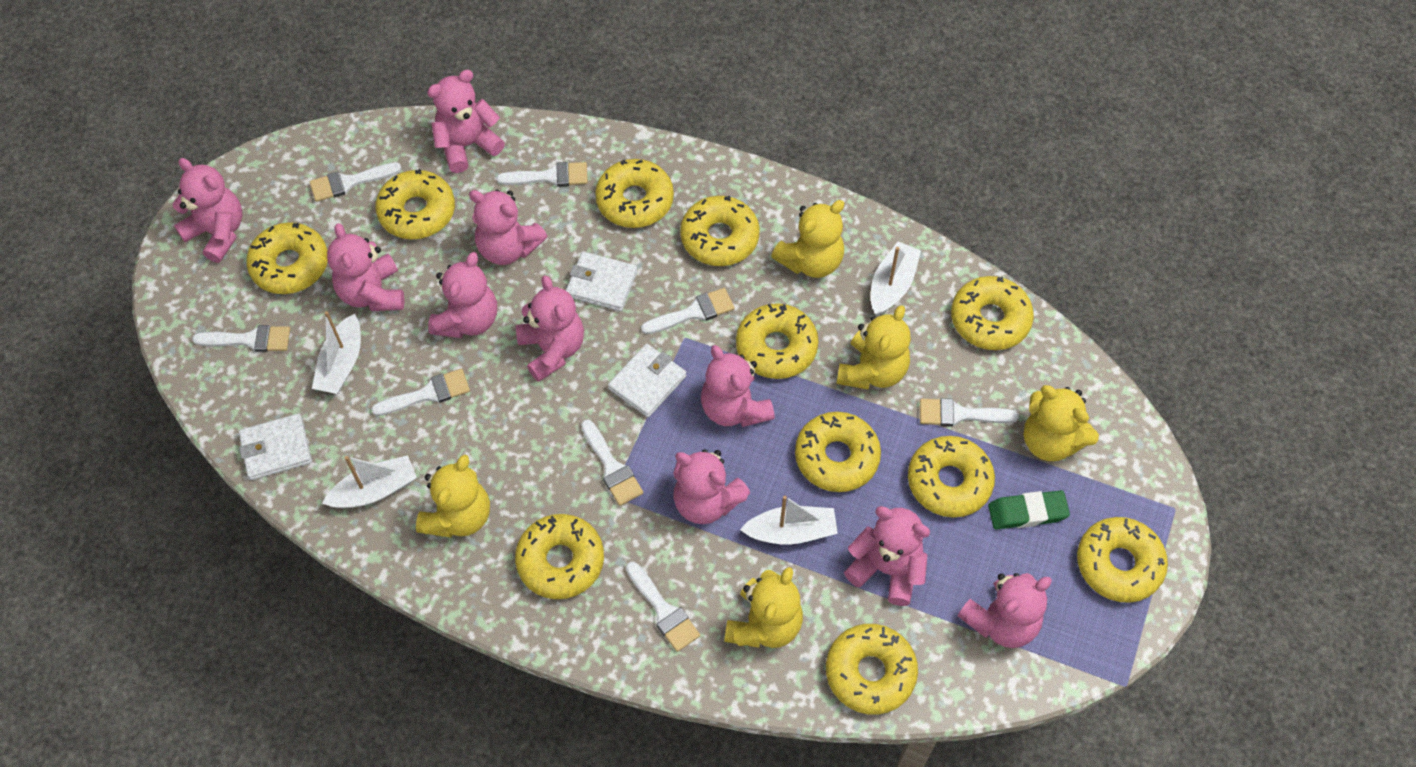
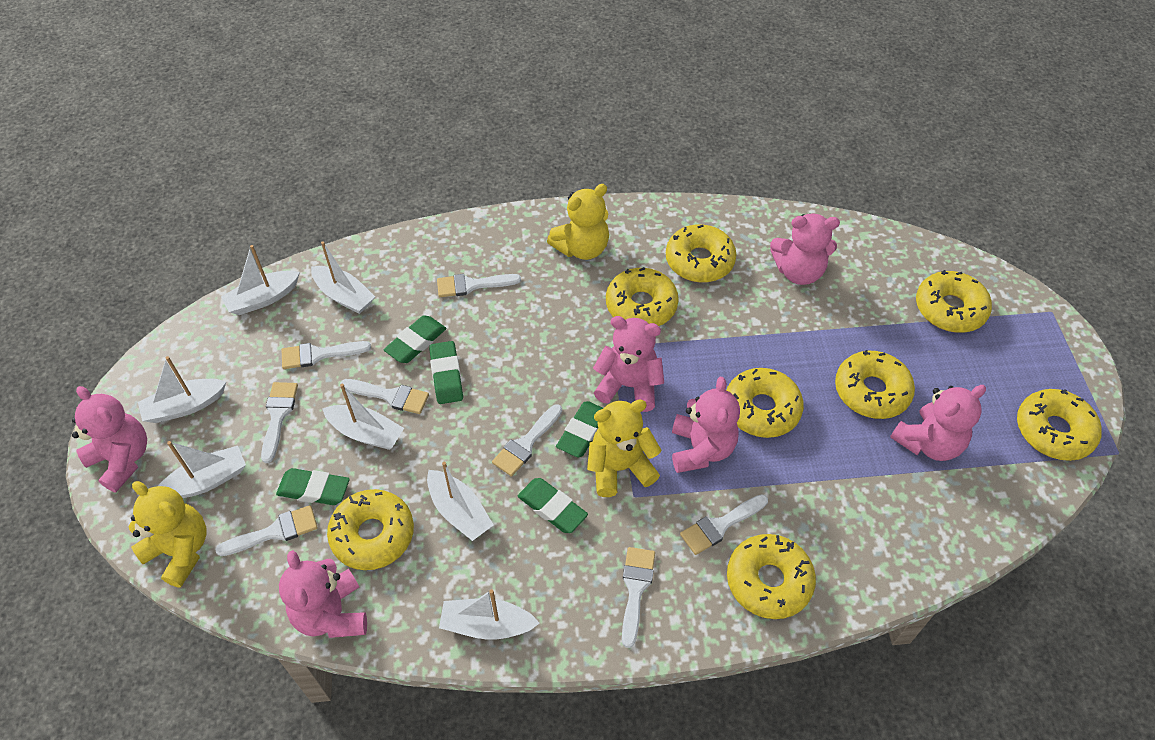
green eraser: [988,490,1070,530] = 1 -> [276,468,350,505] [384,315,446,363] [429,341,463,404] [518,478,588,533] [556,401,603,458] = 5
pink teddy bear: [172,158,242,263] [327,223,405,311] [427,70,505,173] [428,252,497,338] [469,190,547,265] [516,275,584,382] [673,449,750,524] [701,345,775,427] [844,506,930,606] [957,573,1052,648] = 10 -> [72,386,147,492] [279,550,367,638] [593,316,664,412] [672,377,740,473] [770,213,840,285] [890,385,986,461] = 6
white boat: [312,311,361,394] [322,455,417,508] [740,496,838,545] [871,241,921,316] = 4 -> [138,356,226,423] [158,441,246,498] [221,245,300,315] [311,241,375,314] [322,384,404,450] [427,462,493,541] [439,589,540,640] = 7
white wallet: [239,413,312,480] [566,251,638,311] [608,344,686,417] = 3 -> none = 0
yellow donut: [246,222,328,294] [376,169,455,239] [515,514,604,599] [595,159,674,228] [680,196,760,266] [736,303,819,379] [795,412,881,492] [826,624,918,715] [908,436,995,518] [951,276,1034,350] [1077,517,1168,603] = 11 -> [327,489,414,570] [606,267,679,326] [666,224,736,283] [727,368,804,438] [727,534,816,619] [835,350,915,419] [916,270,992,333] [1017,389,1102,461] = 8
yellow teddy bear: [416,455,490,538] [724,567,803,648] [771,200,844,278] [836,305,911,390] [1024,385,1099,461] = 5 -> [128,481,206,588] [547,184,609,260] [587,399,662,497] = 3

